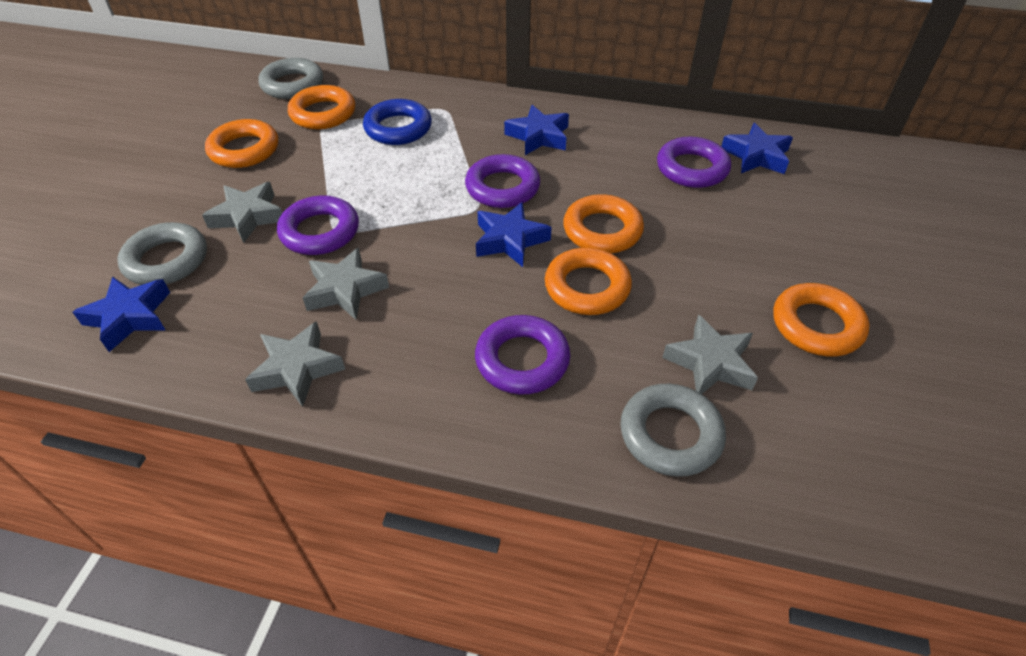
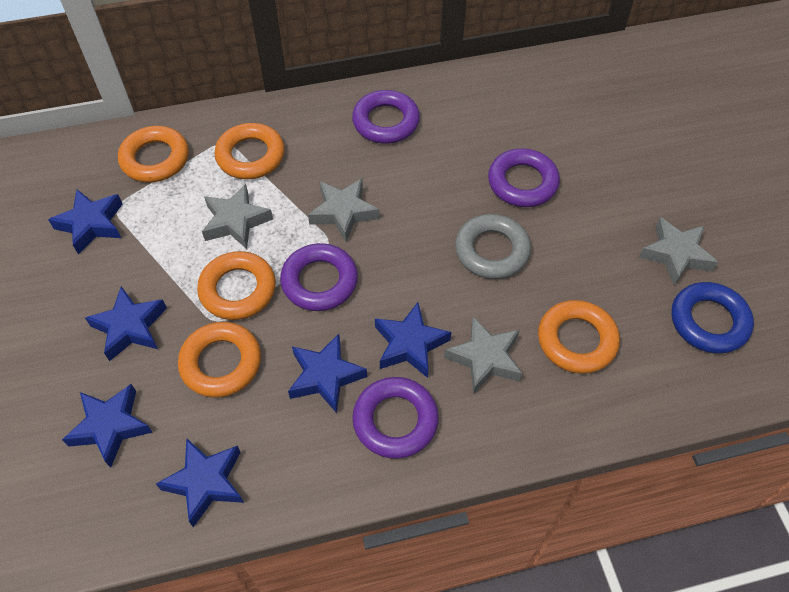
blue star: [73,276,170,352] [476,202,551,267] [504,105,569,155] [721,123,793,174] = 4 -> [48,189,122,255] [62,384,153,468] [85,286,167,361] [156,438,244,527] [288,334,367,413] [375,302,451,378] = 6
grey ring: [117,222,207,285] [258,58,323,99] [620,384,726,477] = 3 -> [455,214,531,279] = 1

